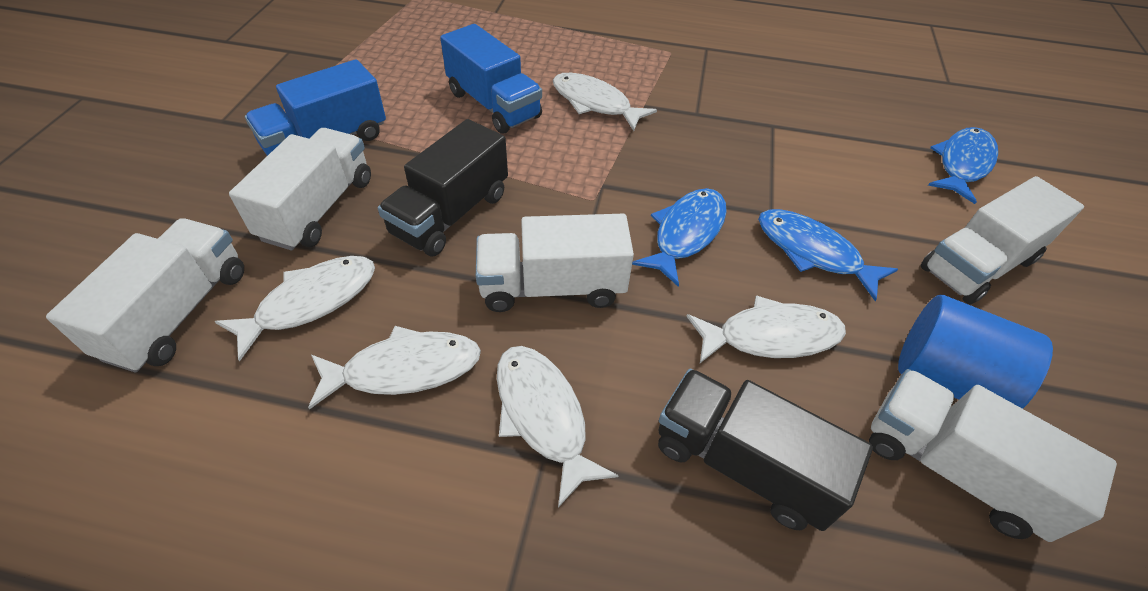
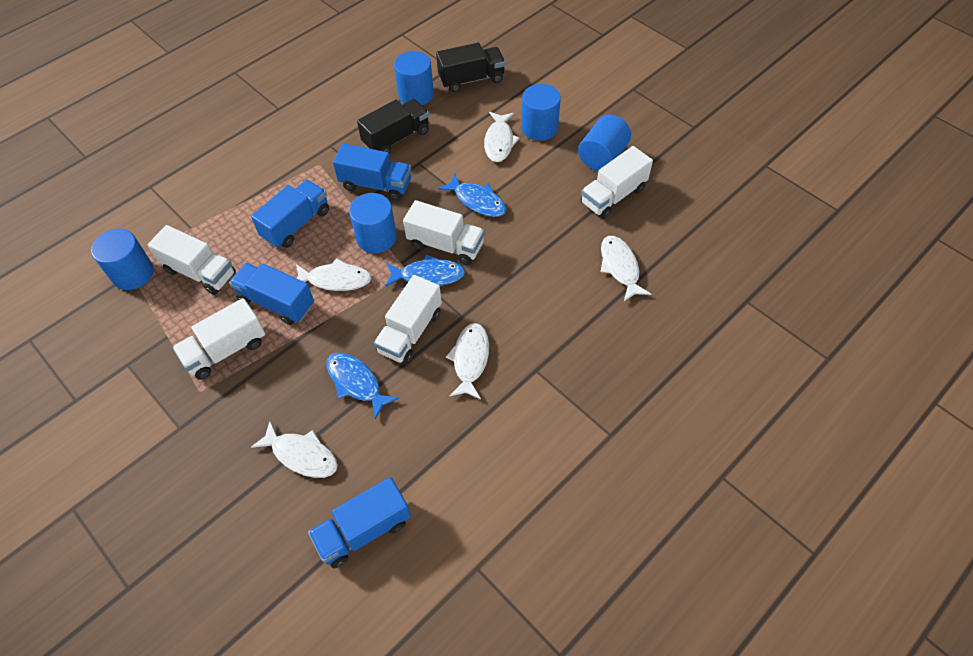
blue cylinder: [898,295,1053,409] = 1 -> [91,229,154,290] [349,193,397,253] [394,51,434,105] [521,84,561,141] [578,115,631,171] = 5
blue truck: [245,59,386,156] [440,24,542,134] = 2 -> [229,263,314,325] [251,180,329,248] [308,477,411,568] [333,144,411,201] = 4

